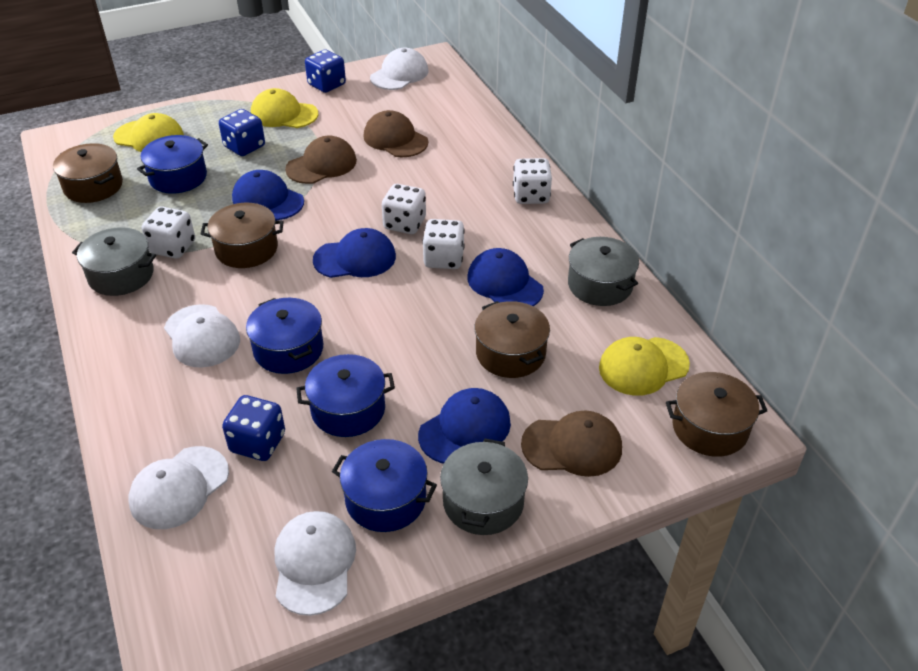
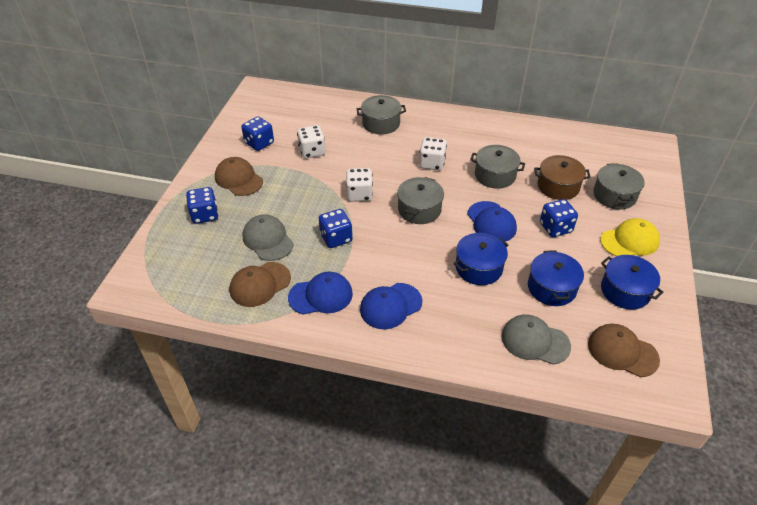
blue cap: [232,170,304,220] [313,228,396,278] [418,388,511,464] [467,248,544,306] = 4 -> [288,272,353,315] [360,283,422,329] [467,201,517,242] = 3
blue dice: [219,109,265,156] [222,395,285,461] [305,49,346,93] = 3 -> [186,187,218,224] [241,117,274,151] [319,209,352,248] [540,199,578,237] = 4
blue pot: [137,135,208,194] [246,298,323,374] [296,354,395,437] [332,439,437,532] = 4 -> [454,233,508,285] [528,251,584,306] [601,255,663,310] = 3
brown pot: [53,143,123,203] [201,203,284,268] [474,301,550,378] [666,372,767,457] = 4 -> [534,155,591,200] = 1
grey cap: none = 0 -> [242,214,294,261] [501,314,571,365] = 2
grey pot: [72,227,156,296] [440,439,528,535] [568,237,639,306] = 3 -> [357,95,406,134] [397,177,444,224] [470,145,525,189] [593,163,645,210] = 4
white cap: [129,446,229,529] [164,304,240,368] [275,511,356,616] [370,48,428,90] = 4 -> none = 0
white dice: [142,206,195,259] [382,184,426,234] [422,219,465,269] [513,158,552,204] = 4 -> [297,125,325,158] [346,168,373,202] [419,137,447,170] = 3
yellow cap: [113,113,184,152] [251,88,318,128] [599,337,690,396] = 3 -> [600,218,660,256] = 1

